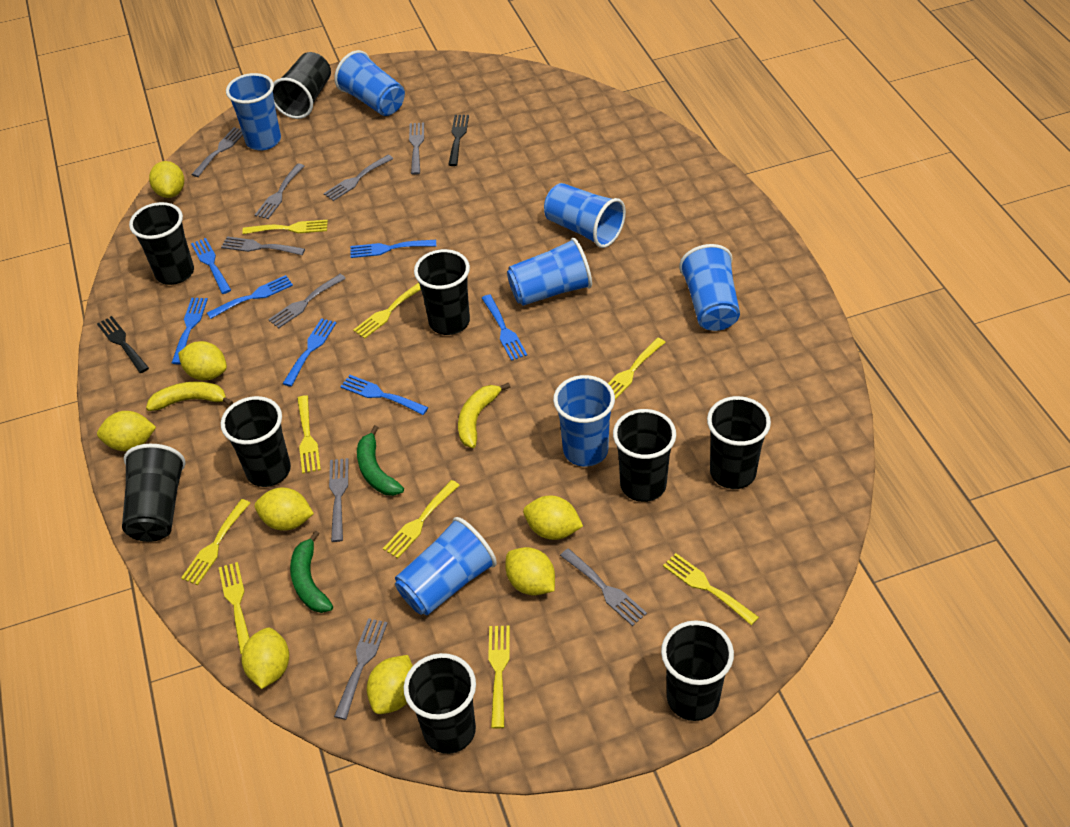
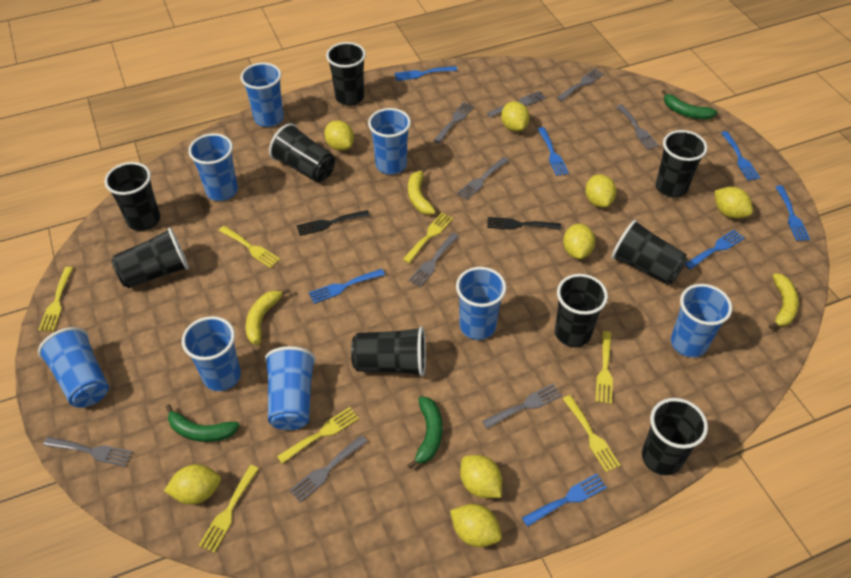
blue cup: [226,73,281,151] [334,50,405,116] [395,517,497,615] [507,238,592,306] [544,183,626,248] [553,375,615,467] [679,244,740,331] = 7 -> [38,327,109,408] [182,316,241,391] [188,133,238,201] [241,63,284,127] [265,346,316,430] [368,108,411,174] [456,267,506,340] [671,284,732,358] = 8
green banana: [290,530,333,613] [357,425,404,496] = 2 -> [165,404,240,442] [407,397,443,469] [662,90,718,119] = 3
yellow banana: [146,382,233,411] [458,382,510,448] = 2 -> [246,288,290,345] [408,167,436,215] [769,273,799,330] = 3
yellow fork: [181,499,250,585] [219,562,249,654] [242,220,328,234] [297,395,321,474] [353,283,421,339] [383,480,460,559] [488,626,510,729] [608,338,666,400] [663,553,759,625] = 9 -> [39,267,73,331] [199,465,259,553] [219,226,280,268] [277,407,359,464] [403,212,453,263] [563,395,621,472] [596,331,613,404] = 7

